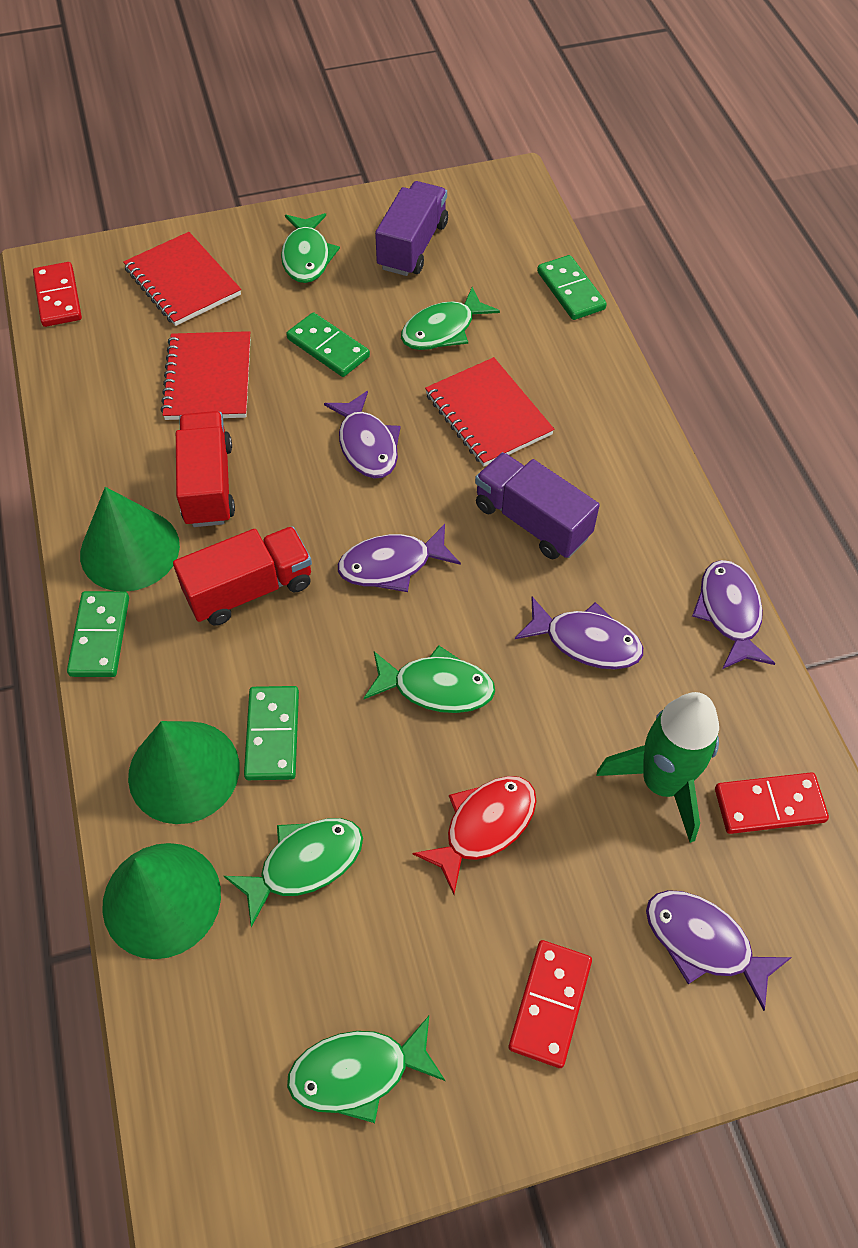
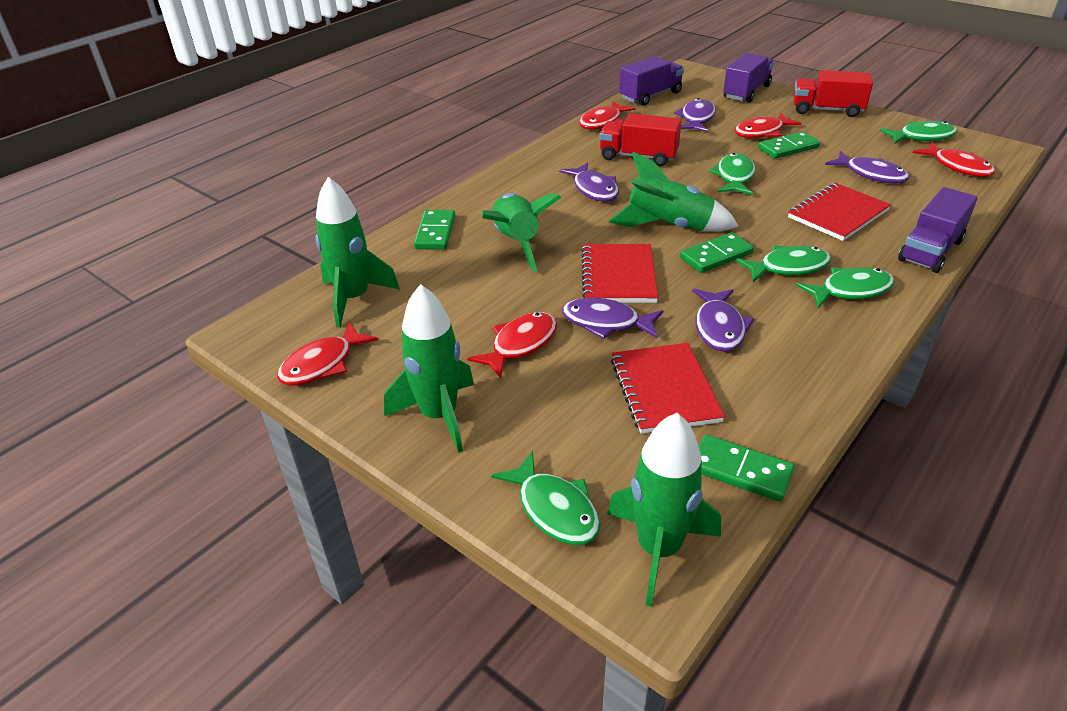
green cone: [80,487,180,592] [102,843,221,959] [128,721,240,824] = 3 -> none = 0
green rocket: [597,692,719,843] = 1 -> [315,177,400,327] [384,284,474,453] [482,193,561,272] [607,413,721,607] [609,151,738,231] = 5
purple truck: [375,181,448,276] [475,452,600,559] = 2 -> [619,56,684,106] [723,53,774,103] [898,187,978,273] = 3
red domino: [33,262,82,327] [509,940,592,1068] [715,772,829,834] = 3 -> none = 0
red fish: [412,776,537,895] = 1 -> [277,321,378,386] [467,312,557,379] [579,101,635,130] [735,113,802,138] [913,142,995,177] = 5

